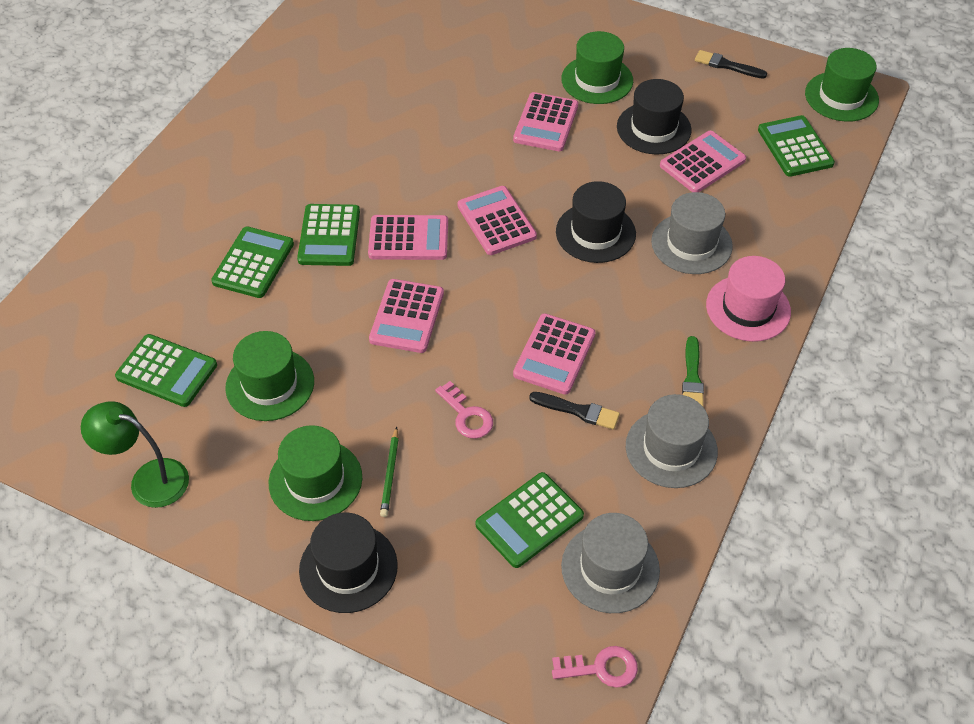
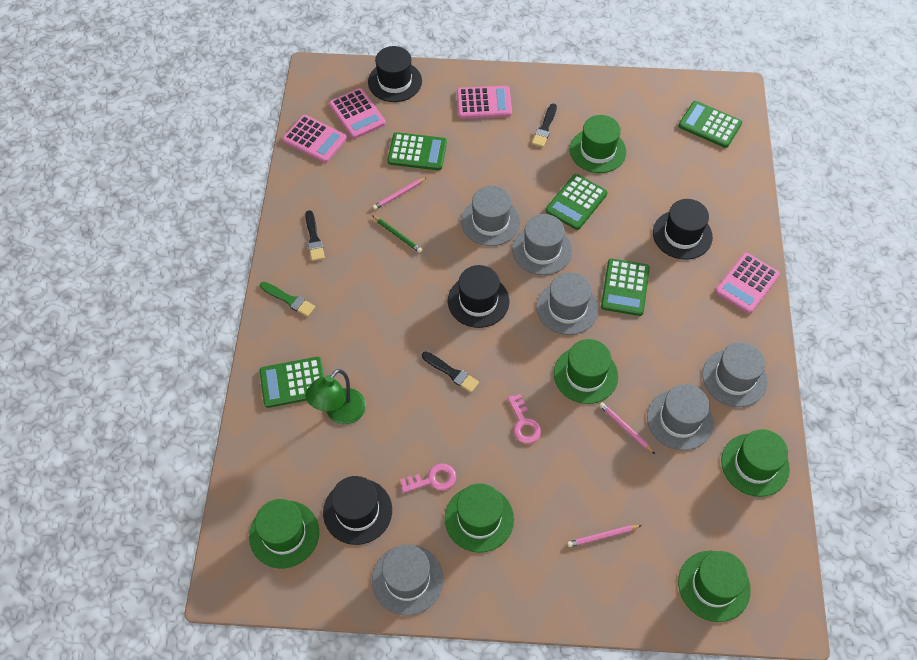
black brush: [529,392,620,430] [695,50,767,79] = 2 -> [305,210,325,261] [422,352,479,393] [532,103,557,147] = 3
black hat: [299,513,398,613] [556,181,636,263] [617,79,692,154] = 3 -> [323,476,392,545] [368,46,422,102] [448,265,509,328] [653,199,713,260] = 4
green hat: [225,331,314,421] [269,425,362,521] [561,31,633,104] [805,48,879,122] = 4 -> [249,499,319,568] [445,483,514,553] [554,339,618,404] [570,115,626,173] [678,551,751,622] [721,429,790,497] = 6
grey hat: [561,513,660,613] [626,394,718,488] [651,192,733,274] = 3 -> [372,545,443,616] [461,186,520,246] [512,214,572,275] [536,272,599,335] [647,384,713,450] [702,342,768,407] = 6
pink calculator: [368,215,448,260] [369,279,444,353] [458,186,537,255] [513,92,578,151] [513,313,595,395] [660,131,746,192] = 6 -> [282,115,347,163] [329,88,386,139] [457,86,512,119] [715,253,780,314] = 4
pink hat: [706,256,791,342] = 1 -> none = 0
pink pencil: none = 0 -> [373,177,427,210] [567,525,642,547] [599,402,655,454] = 3

